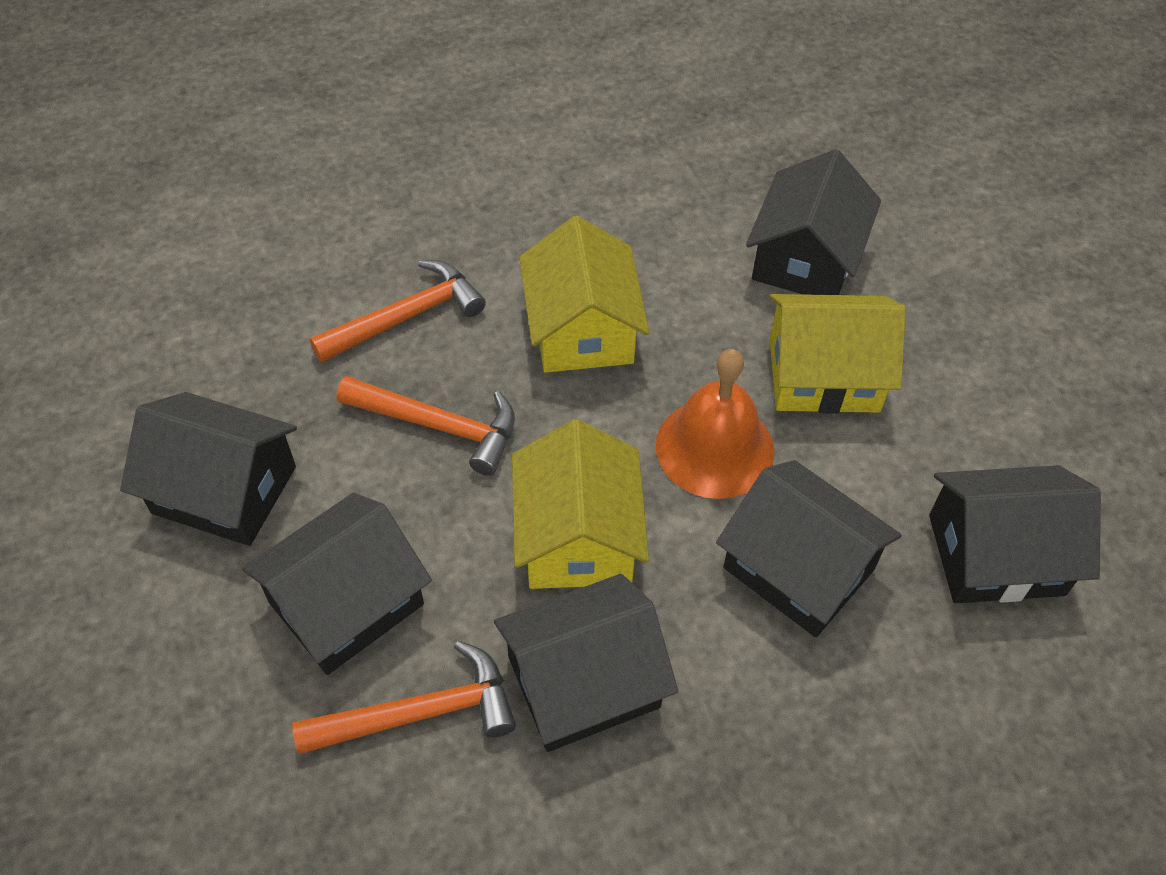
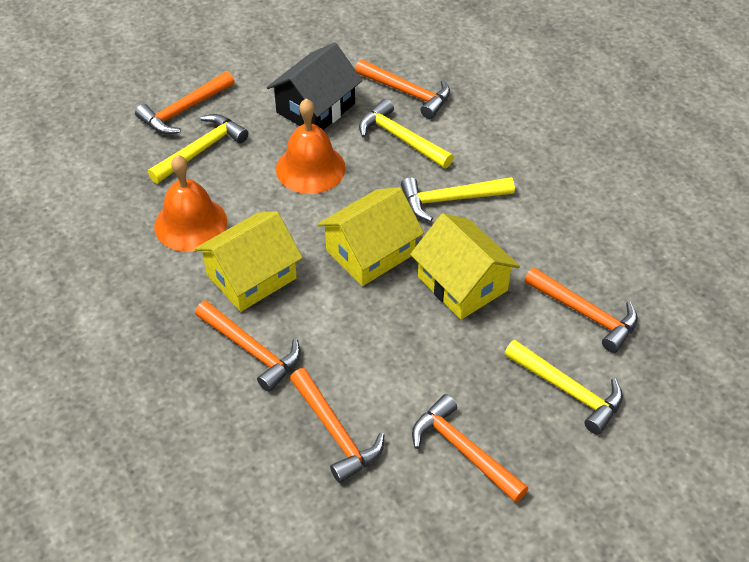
black house: [120,392,297,546] [242,493,432,675] [494,574,678,752] [716,460,901,637] [746,149,881,295] [929,465,1101,603] = 6 -> [267,42,362,130] = 1
orange bell: [656,349,774,499] = 1 -> [154,155,227,252] [276,98,346,194] = 2
orange hammer: [292,641,516,754] [310,260,486,362] [337,376,515,476] = 3 -> [135,71,235,134] [195,301,301,392] [290,368,384,483] [355,59,450,119] [412,394,529,503] [524,267,638,353] = 6
yellow hammer: none = 0 -> [148,114,249,183] [359,99,454,168] [401,177,515,222] [504,340,623,434] = 4

